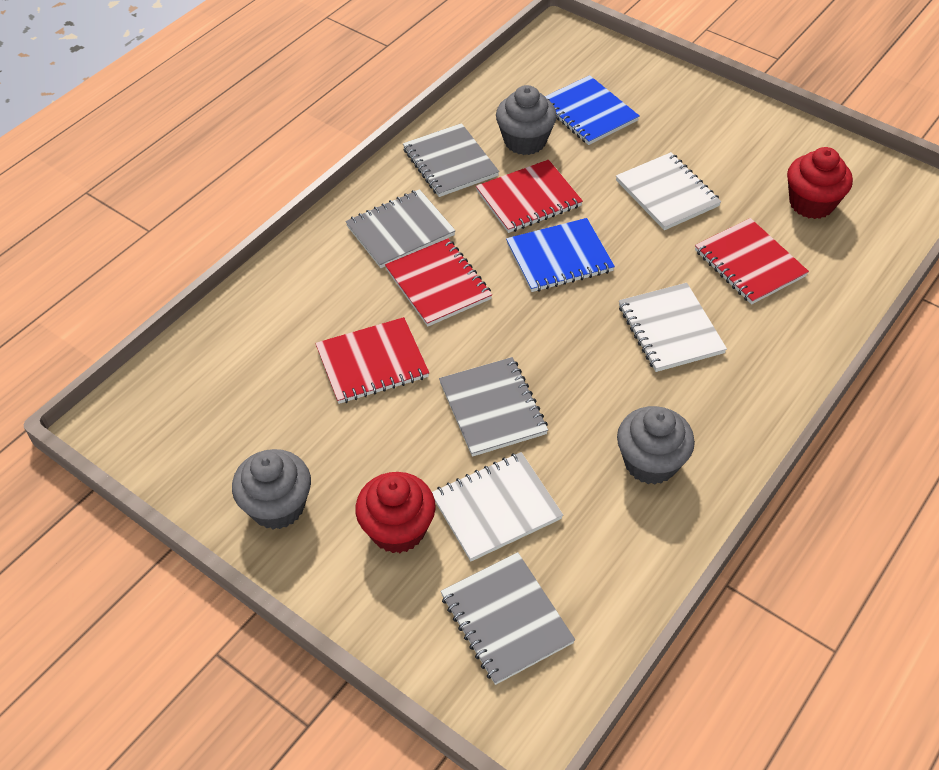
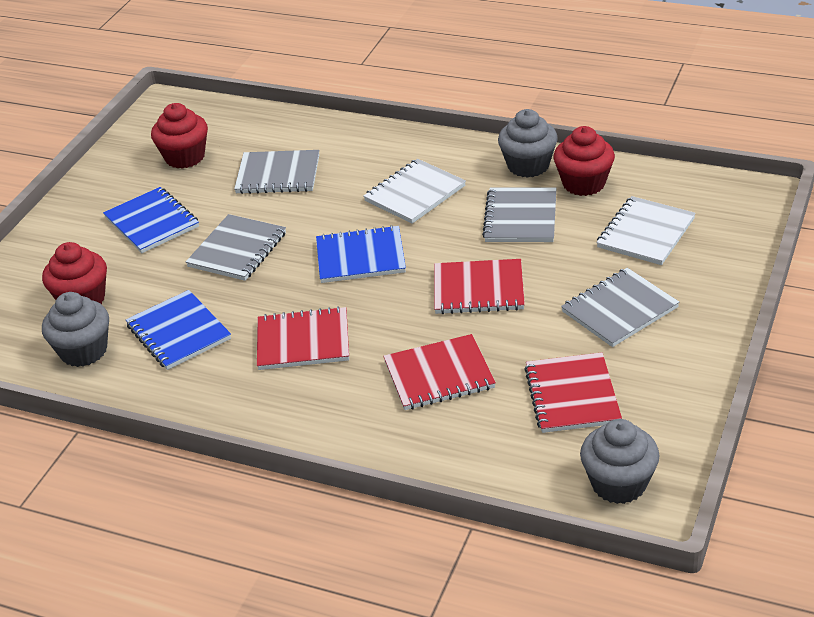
blue notebook: [506,218,615,292] [545,75,639,145] = 2 -> [103,187,199,253] [126,290,231,370] [316,225,406,283] = 3
red cupcake: [355,472,436,553] [787,147,853,219] = 2 -> [42,242,107,304] [151,103,208,169] [553,126,615,196] = 3
white notebook: [432,452,563,561] [616,152,721,230] [619,283,727,372] = 3 -> [364,159,466,224] [596,196,696,265] = 2

